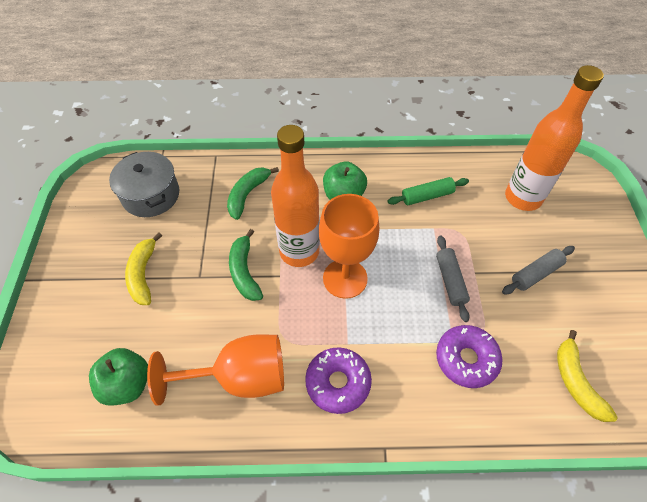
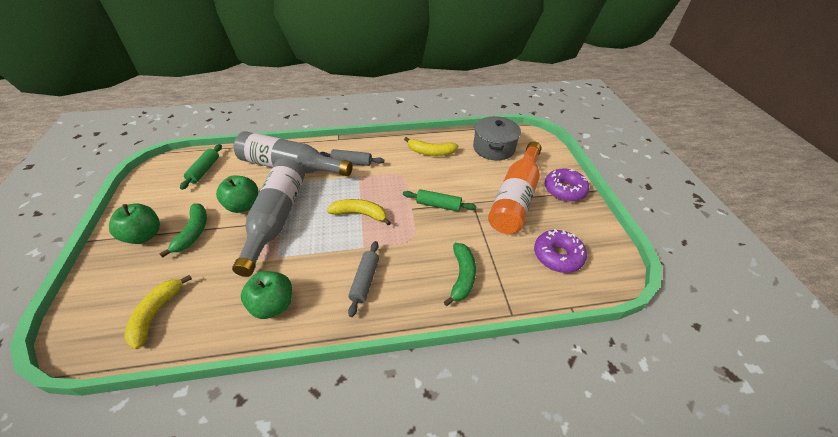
green apple: [89,348,148,405] [323,161,367,200] = 2 -> [109,204,160,244] [216,175,258,213] [241,271,292,319] = 3
green rolling pin: [388,177,469,205] = 1 -> [180,144,222,190] [403,189,477,212] = 2
grey bottle: none = 0 -> [232,158,305,277] [234,131,353,176] = 2
orange bottle: [271,125,320,267] [505,65,604,211] = 2 -> [488,141,542,234] = 1
orange goblet: [147,334,284,406] [319,194,379,299] = 2 -> none = 0
yellow banana: [125,232,162,305] [557,330,618,422] = 2 -> [124,275,192,349] [327,199,391,225] [404,137,458,156] = 3

